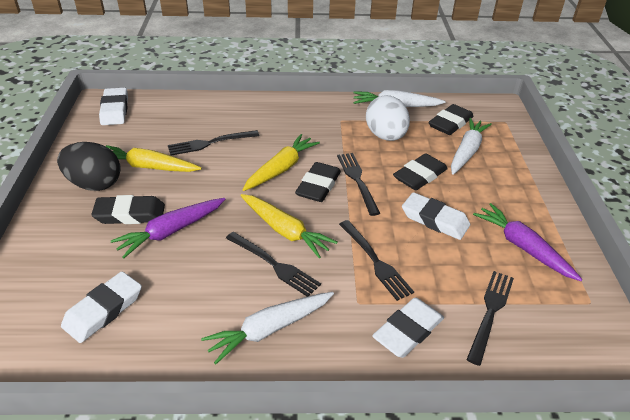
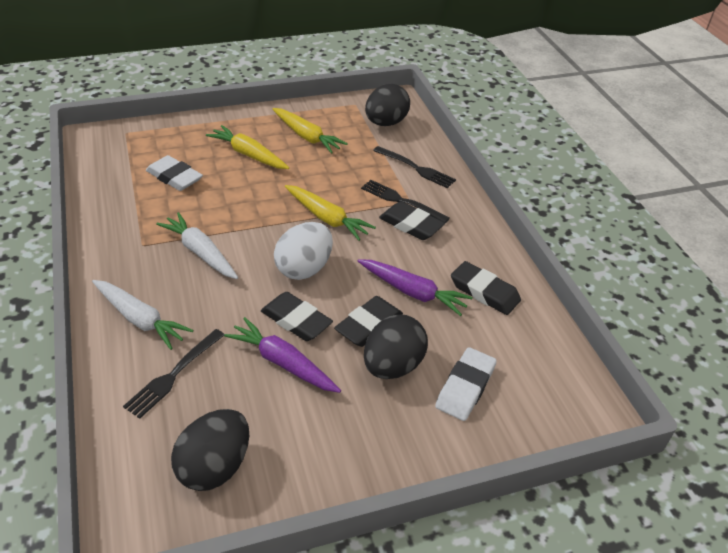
black egg: [57,142,121,191] = 1 -> [171,409,249,491] [364,314,428,379] [365,84,410,126] = 3
black fork: [168,130,259,156] [226,232,321,297] [337,153,380,216] [339,220,414,301] [466,271,514,366] = 5 -> [123,329,225,419] [361,180,450,223] [373,146,456,188] = 3
white carrot: [201,292,334,364] [353,90,446,107] [451,118,492,175] = 3 -> [92,280,193,350] [156,212,238,279] = 2
white eraser: [61,272,142,343] [99,88,128,125] [372,298,444,358] [402,192,470,240] = 4 -> [146,155,203,191] [435,347,497,421] = 2

